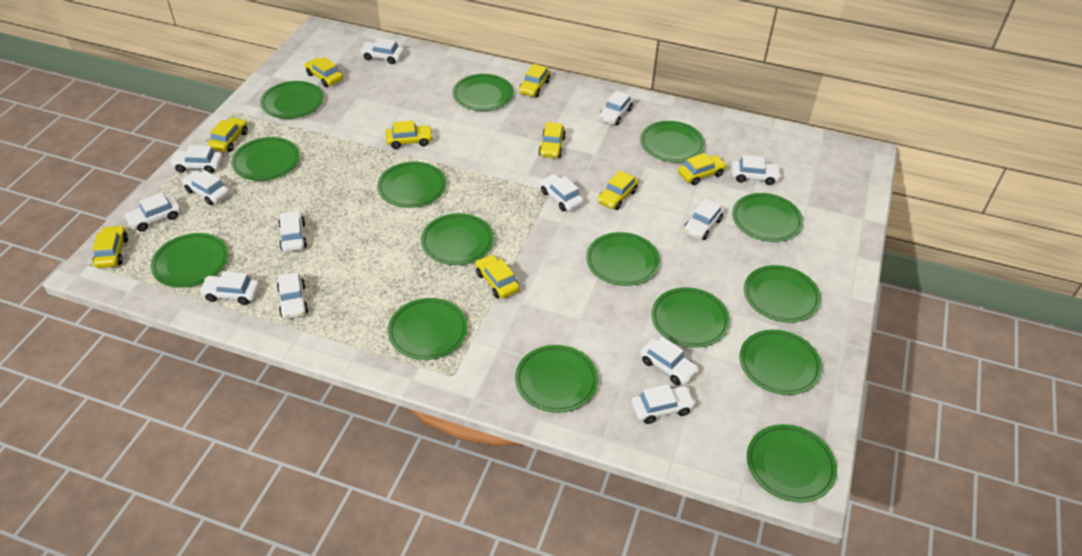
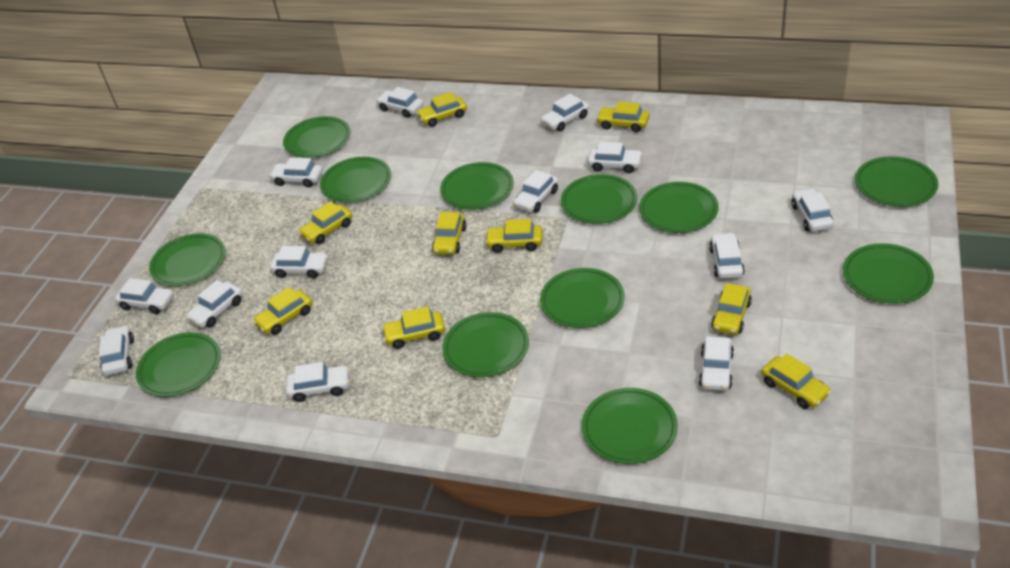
green plate: [151,233,229,288] [231,137,300,181] [260,81,324,119] [377,162,446,208] [388,298,468,360] [421,213,494,265] [452,74,514,111] [515,345,598,413] [586,232,660,286] [640,121,705,162] [651,287,730,348] [732,193,803,242] [740,330,822,395] [744,265,821,322] [747,424,837,503] = 15 -> [136,332,221,397] [149,233,226,286] [283,116,350,158] [320,157,391,203] [440,162,514,210] [442,312,529,377] [540,268,625,328] [561,174,637,224] [582,388,678,464] [639,182,719,233] [843,243,934,304] [855,156,938,207] = 12

